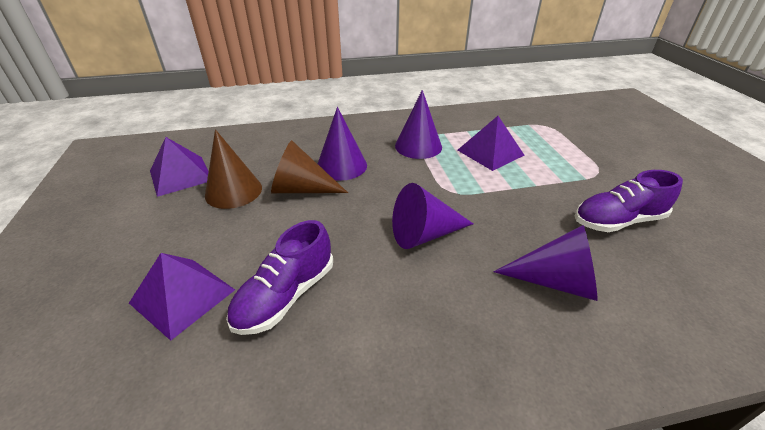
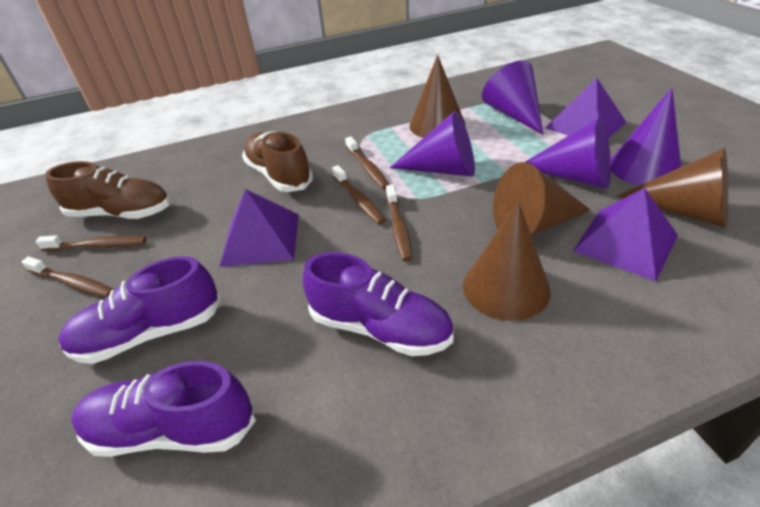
brown cone: [205,129,262,209] [271,140,348,193] = 2 -> [409,55,466,138] [463,201,551,321] [493,162,591,236] [617,148,728,229] = 4
brown shoe: none = 0 -> [45,161,170,219] [242,131,313,192] = 2
brown toothbrush: none = 0 -> [21,257,114,297] [36,235,146,251] [332,165,385,224] [345,136,389,189] [386,185,412,261] = 5
purple shoe: [226,220,333,335] [575,170,683,232] = 2 -> [58,256,221,364] [71,361,256,457] [302,252,453,356] = 3

